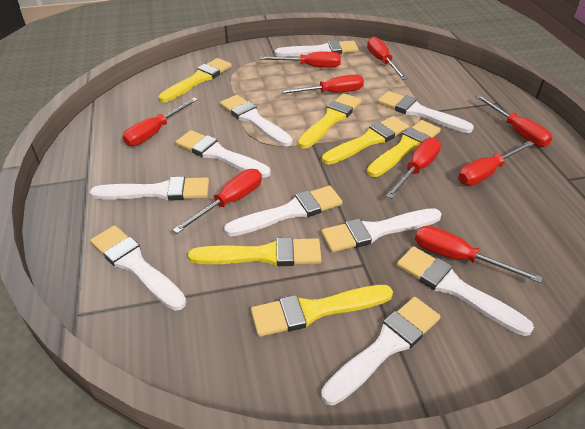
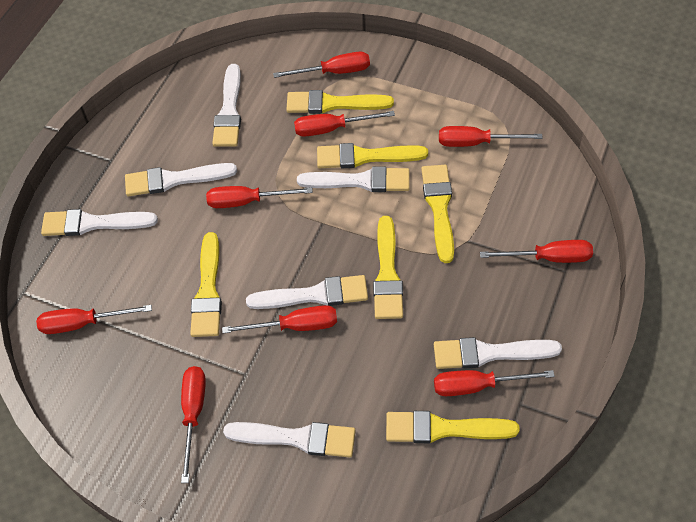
white brush: [90,176,209,201] [90,225,187,311] [176,130,271,178] [220,95,293,146] [224,186,342,236] [275,40,359,57] [321,208,442,252] [321,297,440,405] [378,91,474,133] [397,246,534,336] = 10 -> [41,209,158,236] [125,163,237,196] [212,64,241,147] [223,422,356,457] [246,275,368,309] [297,166,410,192] [434,337,562,369] = 7

